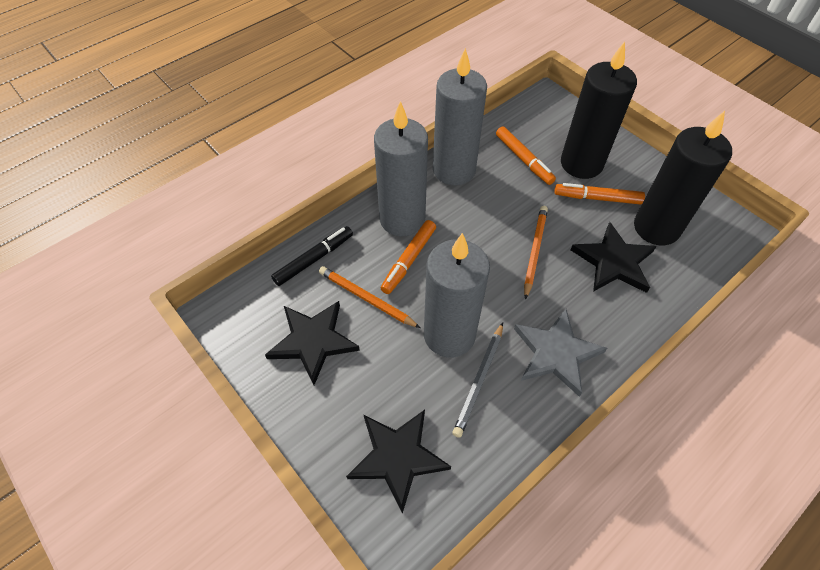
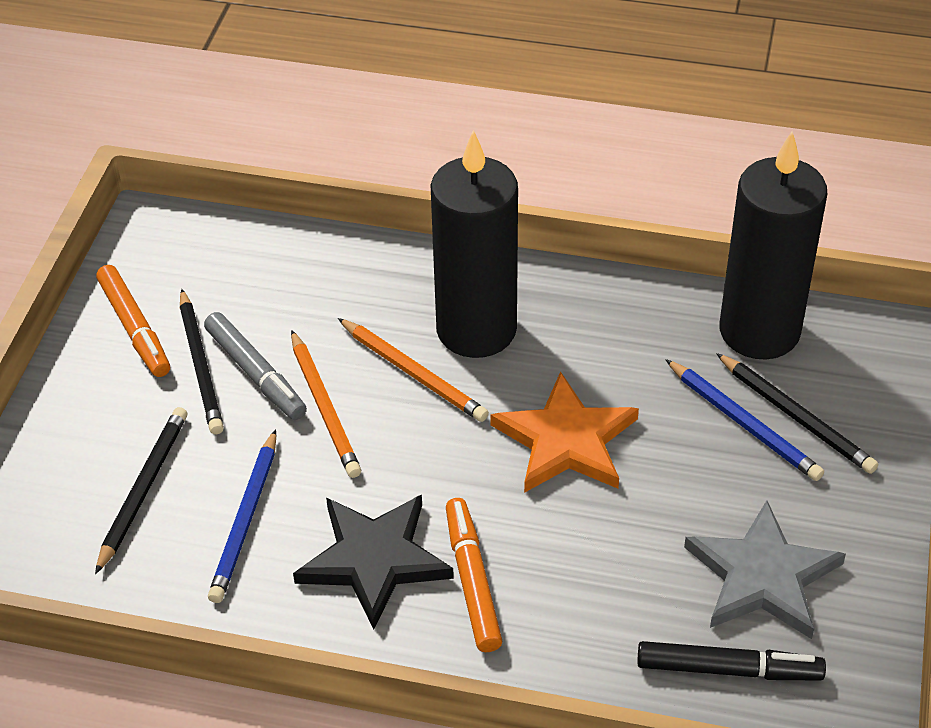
black pencil: none = 0 -> [95,407,187,574] [180,289,224,435] [716,353,878,474] = 3
black star: [265,301,360,385] [346,410,451,514] [571,222,657,293] = 3 -> [293,495,454,630] = 1
blue pencil: none = 0 -> [208,429,276,603] [665,359,824,481] = 2
grey candle: [374,101,428,236] [424,233,490,358] [433,48,487,186] = 3 -> none = 0
grey marker: none = 0 -> [204,312,307,420] = 1
grey pencil: [452,323,503,438] = 1 -> none = 0
orange marker: [381,220,436,294] [496,126,556,185] [554,183,645,205] = 3 -> [96,265,170,377] [446,498,502,652] = 2
orange star: none = 0 -> [491,371,639,493] = 1

